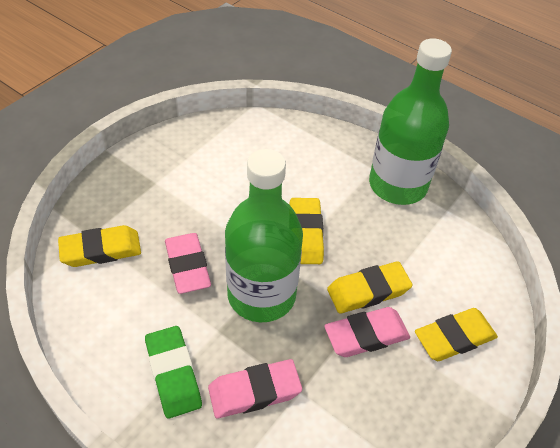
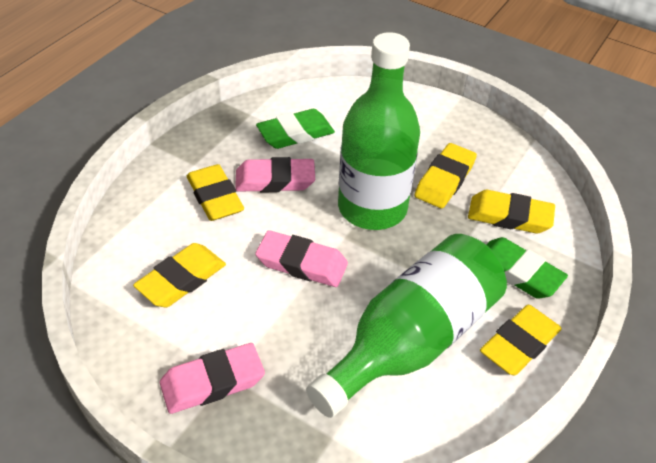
green eraser: [145,326,202,419] = 1 -> [256,109,335,149] [486,237,568,299] = 2
yellow eraser: [58,225,141,267] [289,198,324,264] [327,261,412,314] [415,308,498,361] = 4 -> [133,243,226,307] [187,164,244,221] [414,143,477,208] [468,190,555,234] [480,305,562,375] = 5

